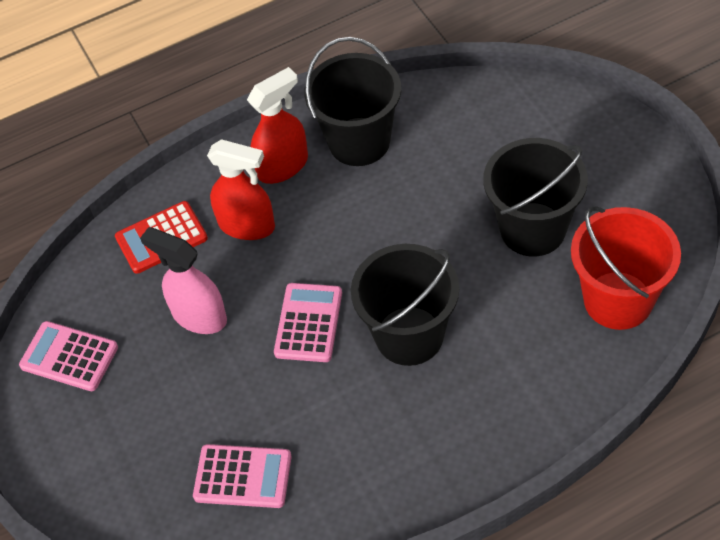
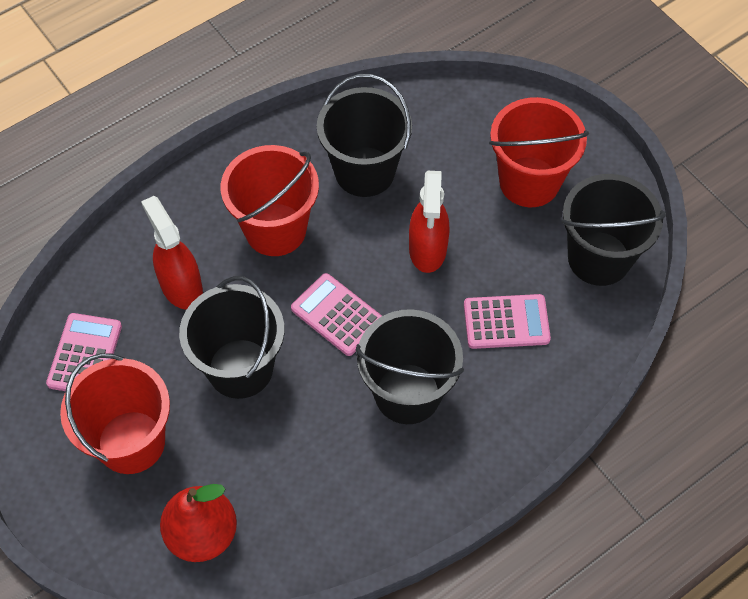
black bucket: [304,37,401,166] [351,244,459,366] [483,138,588,256] = 3 -> [179,276,285,399] [317,74,412,197] [355,309,464,424] [562,174,666,286] = 4
pink spray bottle: [140,227,227,334] = 1 -> none = 0
red bucket: [571,207,681,330] = 1 -> [60,353,170,474] [221,145,319,256] [489,97,589,207] = 3
red calculator: [115,201,208,274] = 1 -> none = 0
red pear: none = 0 -> [160,484,237,562] = 1

